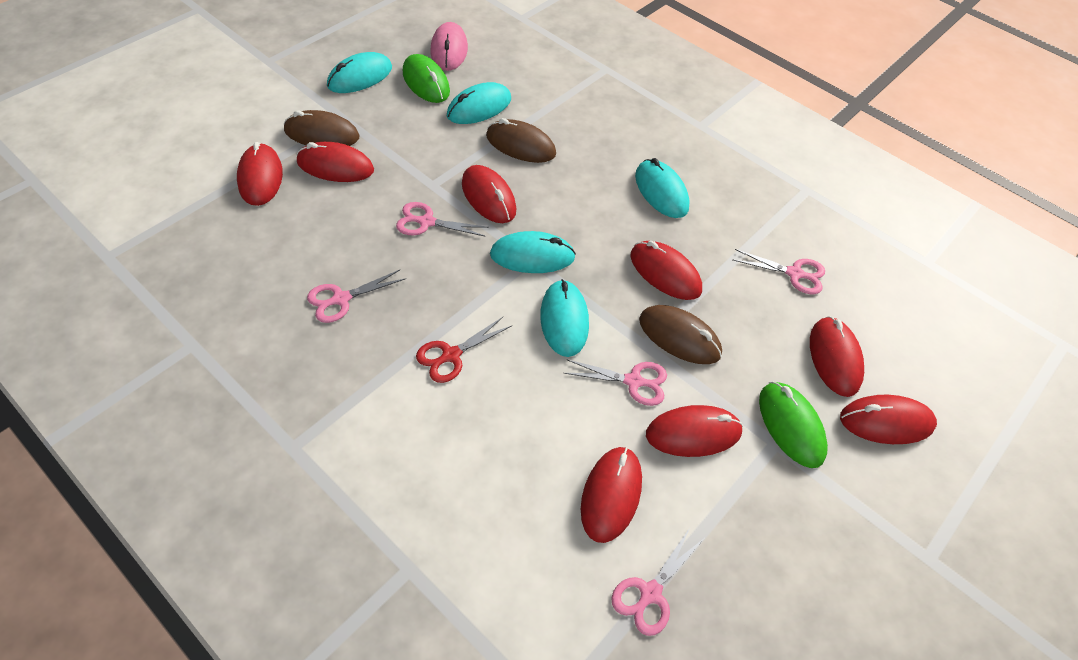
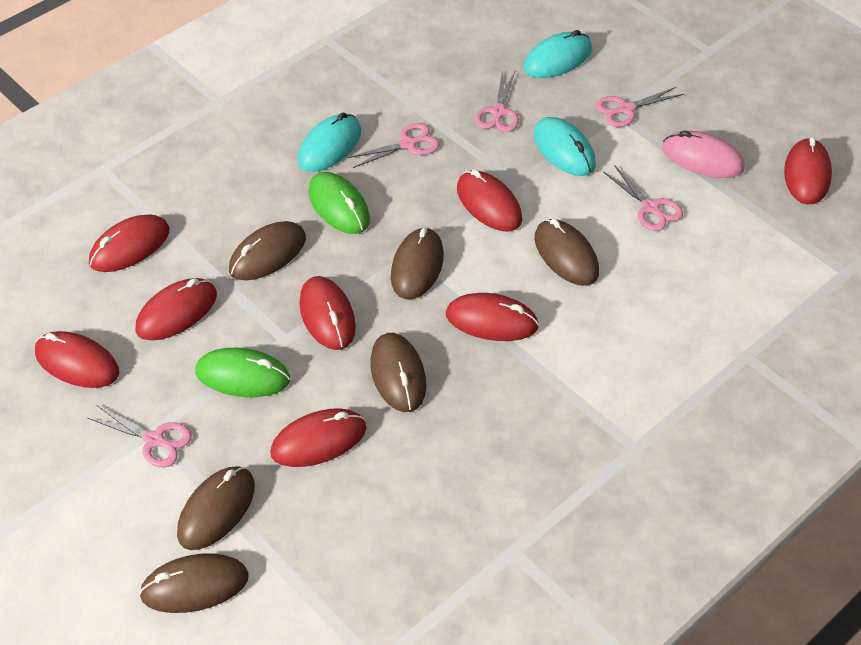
brown mouse: [284,110,359,146] [486,118,556,163] [639,305,722,364] = 3 -> [139,553,249,613] [177,466,255,550] [229,221,306,280] [370,333,426,412] [391,227,444,299] [535,219,599,286] = 6
red scissors: [416,317,511,383] = 1 -> none = 0
turquoise mouse: [327,52,392,93] [447,82,511,124] [490,231,576,273] [540,279,589,357] [635,158,690,218] = 5 -> [298,112,361,172] [524,30,592,78] [534,117,596,176] = 3

